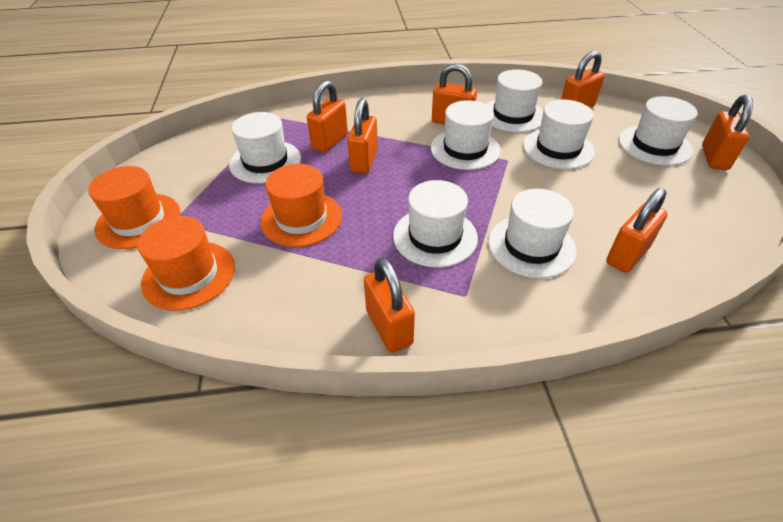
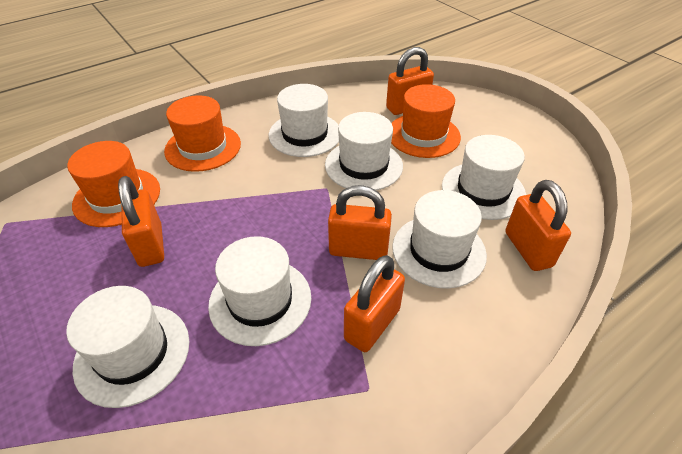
orange padlock: [307,80,348,152] [347,99,378,174] [364,258,415,353] [432,63,477,125] [561,50,605,108] [606,188,668,273] [702,94,753,170] = 7 -> [118,176,164,267] [328,185,392,260] [344,255,405,352] [386,47,434,115] [505,180,571,271] = 5
white hat: [229,112,301,183] [393,180,478,268] [431,100,501,170] [486,69,543,133] [488,189,577,278] [523,100,595,169] [619,96,698,166] = 7 -> [66,286,189,408] [208,236,311,346] [269,84,339,157] [325,112,403,191] [392,190,487,289] [442,135,526,220] = 6

